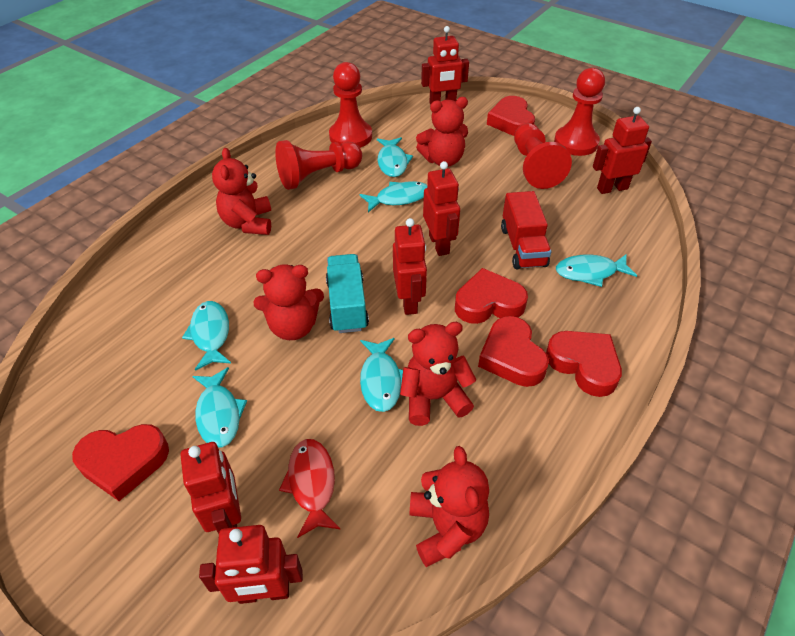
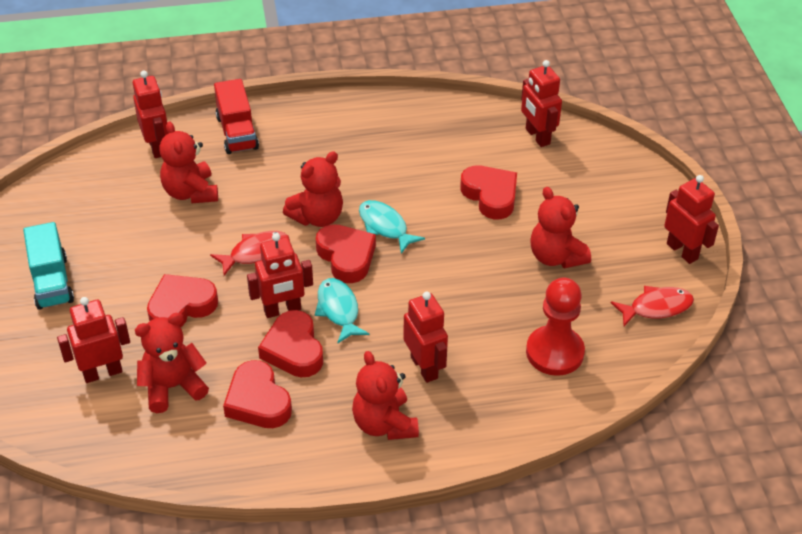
red fish: [279,439,340,538] = 1 -> [210,231,290,276] [611,286,694,326] = 2
red pawn: [275,140,362,190] [329,62,372,148] [514,123,572,189] [554,68,605,156] = 4 -> [526,278,585,376] = 1
turquoise fish: [182,301,231,371] [192,367,247,448] [360,181,427,212] [360,338,403,412] [377,137,413,177] [556,254,637,287] = 6 -> [315,278,369,344] [359,200,425,254] = 2

